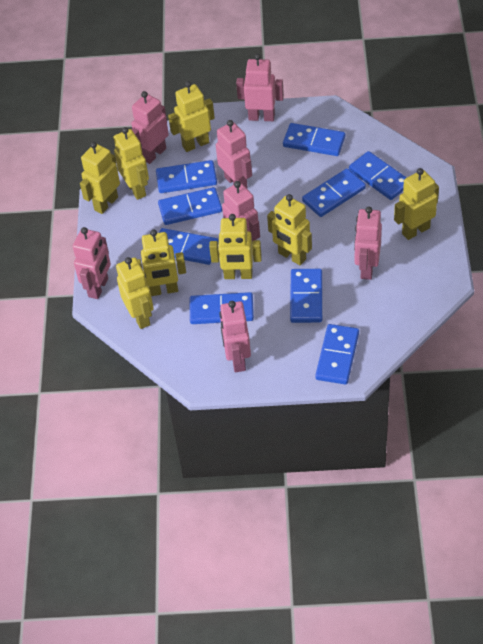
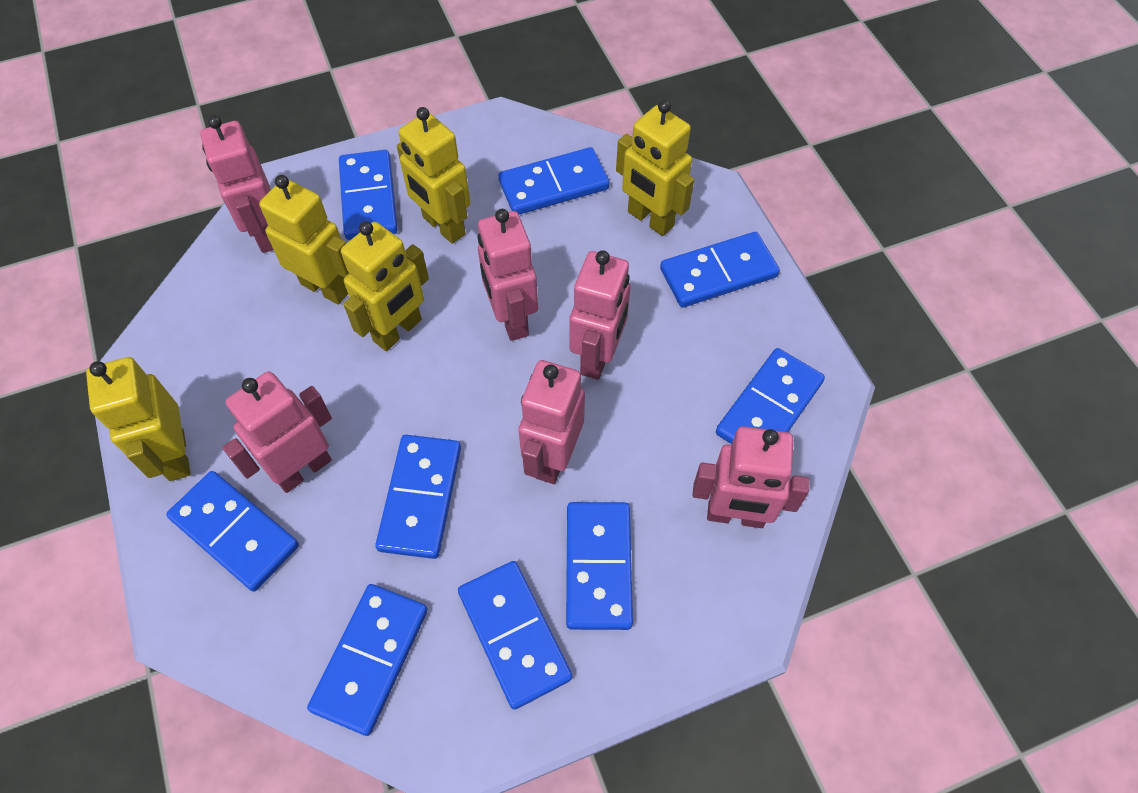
pink robot: [73,227,111,299] [131,91,169,164] [216,120,252,188] [219,301,251,372] [222,181,260,241] [236,54,284,121] [354,207,382,280] = 7 -> [200,115,273,253] [223,371,332,493] [477,209,538,341] [519,360,585,484] [569,250,630,380] [692,426,810,528] = 6
yellow robot: [80,142,120,214] [113,127,149,200] [116,257,154,329] [137,229,186,296] [168,81,215,152] [209,214,262,279] [267,194,312,265] [394,168,439,240] = 8 -> [86,357,191,481] [259,175,349,305] [341,221,429,351] [397,107,470,244] [616,100,694,236] = 5

